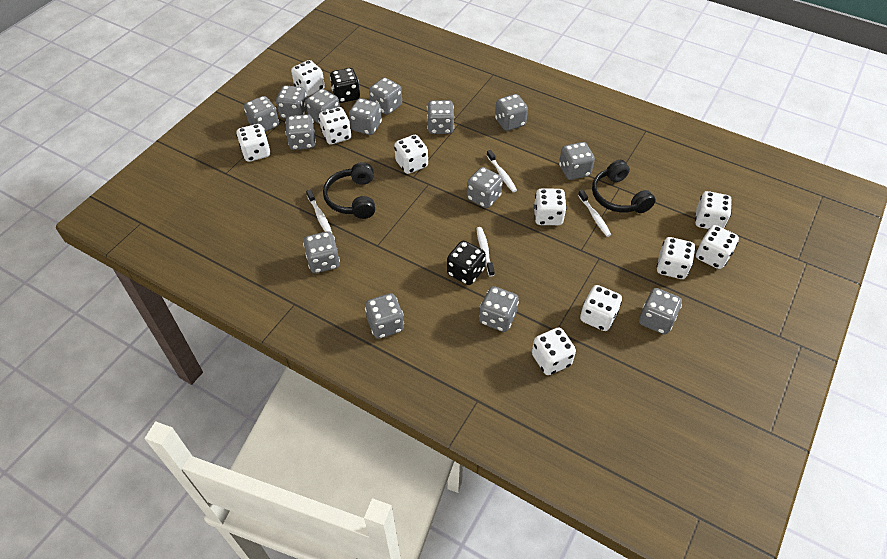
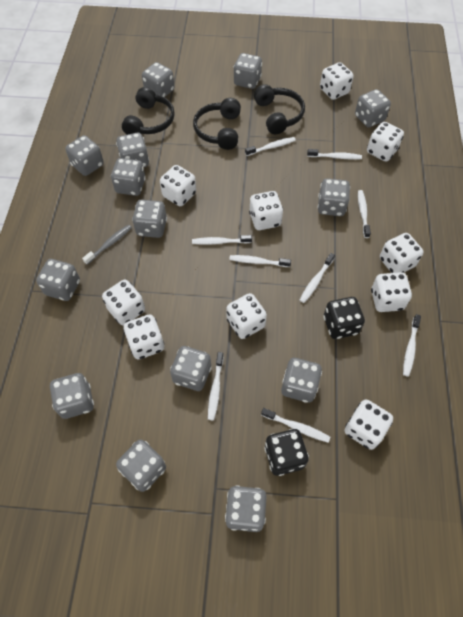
black headphones: [323,162,375,219] [592,160,656,213] = 2 -> [122,87,175,135] [193,98,241,150] [254,84,305,134] = 3
grey toothbrush: none = 0 -> [82,225,132,264] = 1
white toothbrush: [306,190,332,233] [476,227,495,277] [487,150,517,192] [578,190,611,237] = 4 -> [192,235,252,245] [208,352,224,420] [229,255,291,267] [245,137,296,156] [261,408,330,443] [300,253,335,303] [307,149,362,160] [358,190,371,238] [403,314,421,377] = 9

